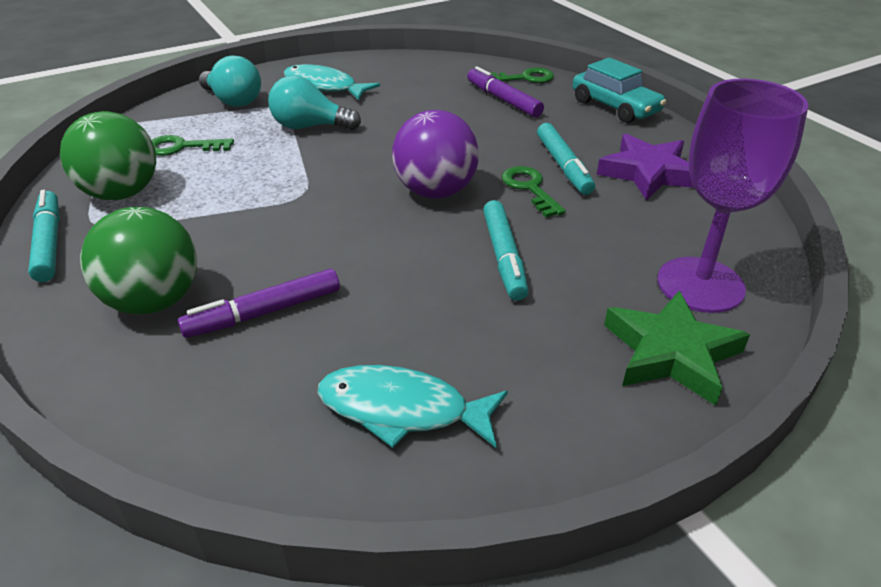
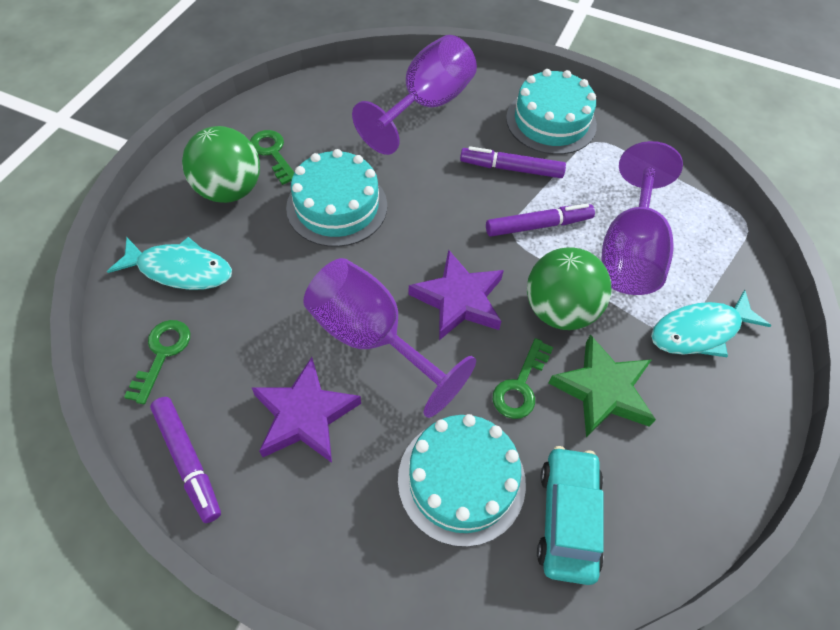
purple ball: [392,110,479,199] = 1 -> none = 0
purple goblet: [657,79,808,313] = 1 -> [303,258,476,418] [352,35,477,155] [601,141,683,295] = 3
purple marker: [178,269,340,338] [467,66,544,117] = 2 -> [150,397,221,523] [460,146,566,178] [486,203,595,237] = 3
purple star: [597,134,694,201] = 1 -> [251,357,361,463] [408,250,504,340] = 2
turquoise cake: none = 0 -> [286,149,387,247] [398,414,526,547] [506,69,597,155] = 3
turquoise light bulb: [199,55,261,107] [268,75,361,130] = 2 -> none = 0
turquoise marker: [28,190,60,282] [483,200,529,301] [537,123,595,195] = 3 -> none = 0

